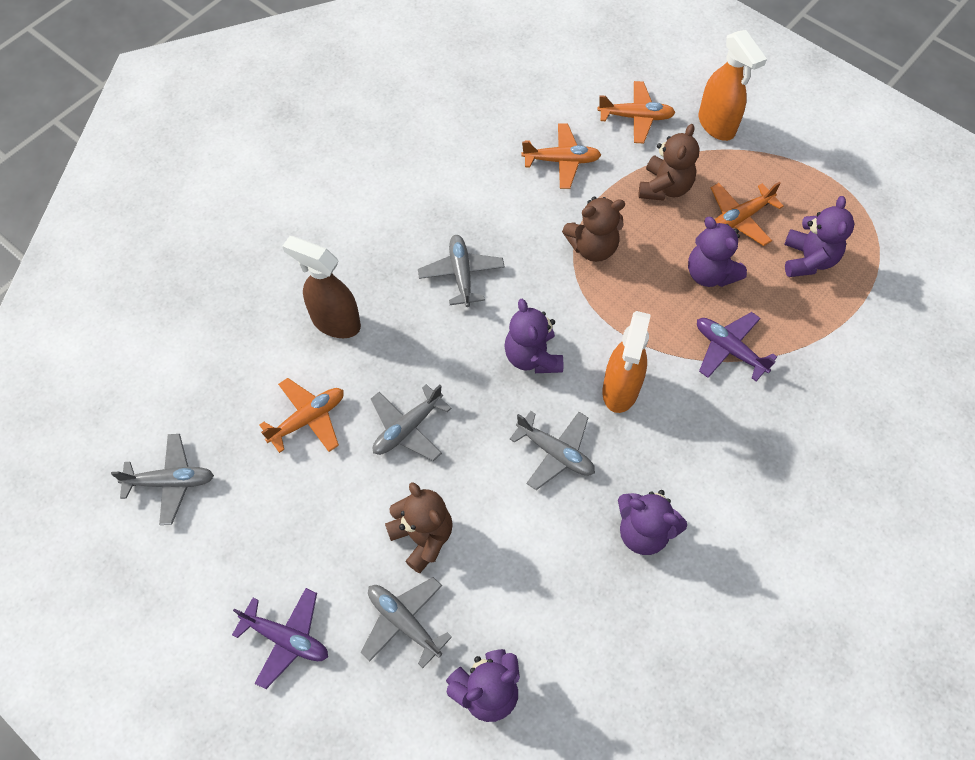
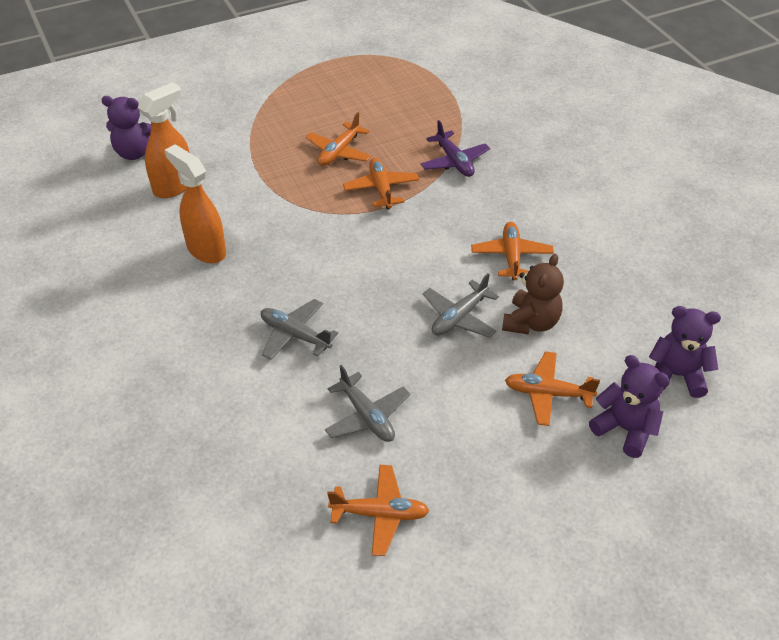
brown spray bottle: [282,236,361,338] = 1 -> none = 0
brown teddy bear: [385,482,453,573] [562,197,625,262] [638,124,700,201] = 3 -> [502,254,564,335] = 1
grey plane: [111,434,214,525] [360,577,452,668] [371,384,452,461] [418,235,505,307] [510,411,595,490] = 5 -> [261,299,338,360] [325,365,410,442] [423,273,499,338] = 3
orange plane: [259,378,344,453] [522,123,601,189] [597,81,676,144] [711,182,784,246] = 4 -> [306,112,372,166] [327,465,429,556] [343,158,419,209] [471,222,554,280] [505,351,600,426] = 5
purple plane: [232,588,328,689] [697,312,777,381] = 2 -> [421,120,490,177] = 1
purple teddy bear: [446,649,520,722] [504,299,563,373] [618,490,687,555] [688,217,747,287] [784,196,854,277] = 5 -> [102,96,151,160] [589,355,670,458] [649,306,721,398] = 3

